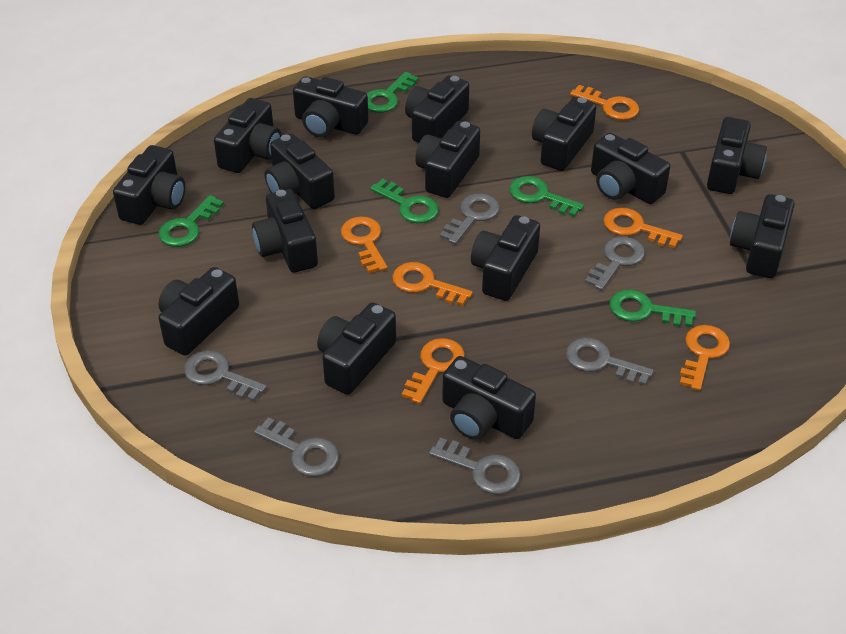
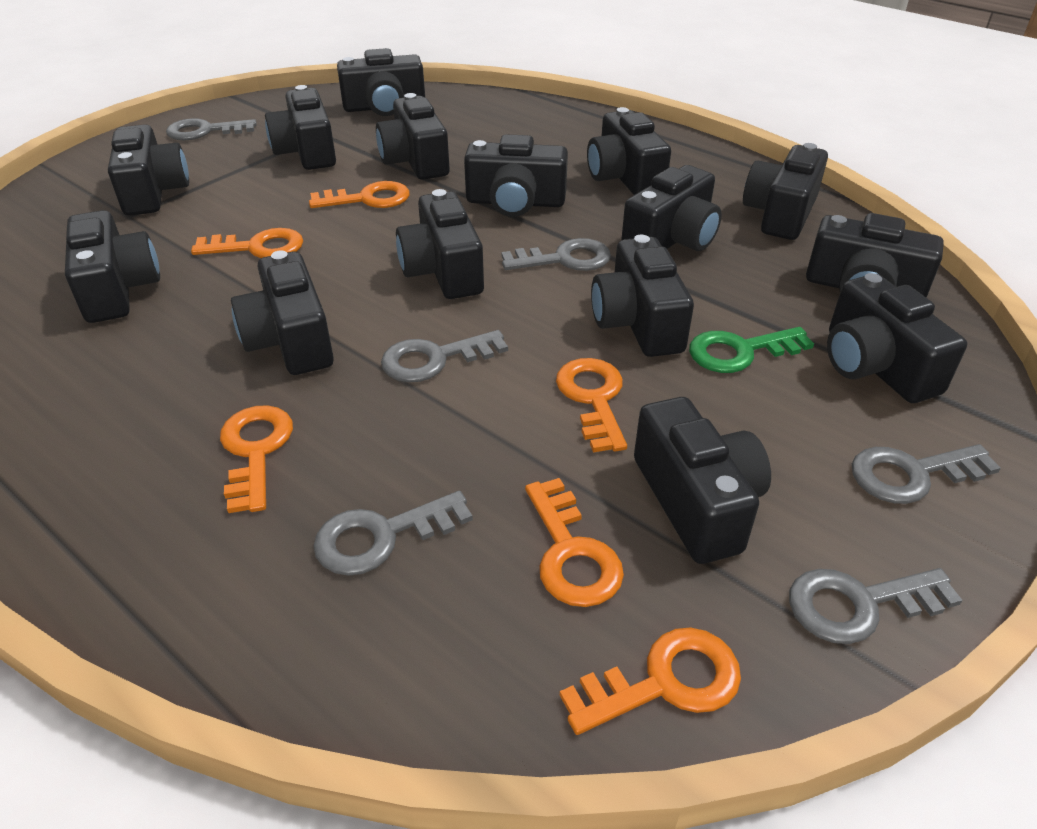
green key: [159,195,224,247] [367,72,418,113] [370,179,439,223] [509,176,584,217] [610,290,696,327] = 5 -> [689,327,814,373] = 1

